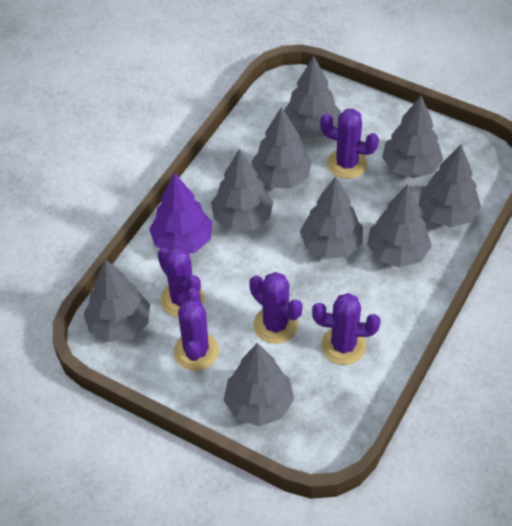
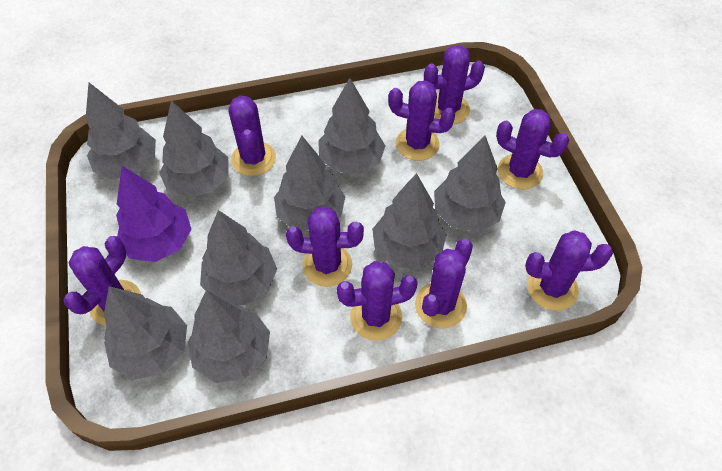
purple cactus: [158,246,205,317] [174,288,219,371] [249,272,303,344] [312,293,381,365] [320,109,379,179] = 5 -> [64,236,141,325] [229,96,276,176] [286,206,364,287] [336,261,418,341] [388,80,455,161] [415,239,473,328] [424,45,485,124] [496,109,569,190] [525,230,613,311] = 9

